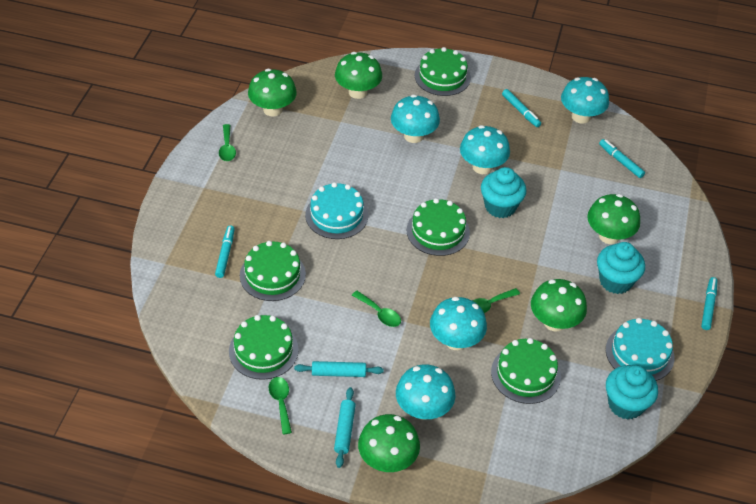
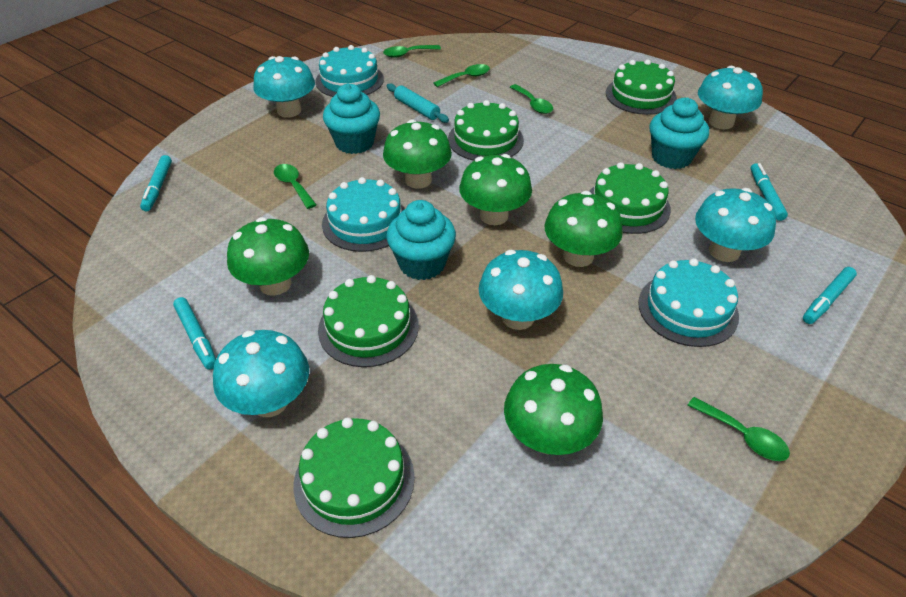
green spoon: [219,124,236,161] [269,377,292,434] [352,291,401,327] [473,288,520,313] = 4 -> [274,164,316,209] [383,45,441,58] [433,64,490,87] [510,84,553,114] [687,397,790,461] = 5
turquoise cake: [305,182,368,239] [606,318,675,381] = 2 -> [315,45,384,97] [322,177,405,252] [638,258,739,347] = 3
turquoise rolling pin: [294,361,384,377] [334,387,356,468] = 2 -> [387,83,449,123] = 1

